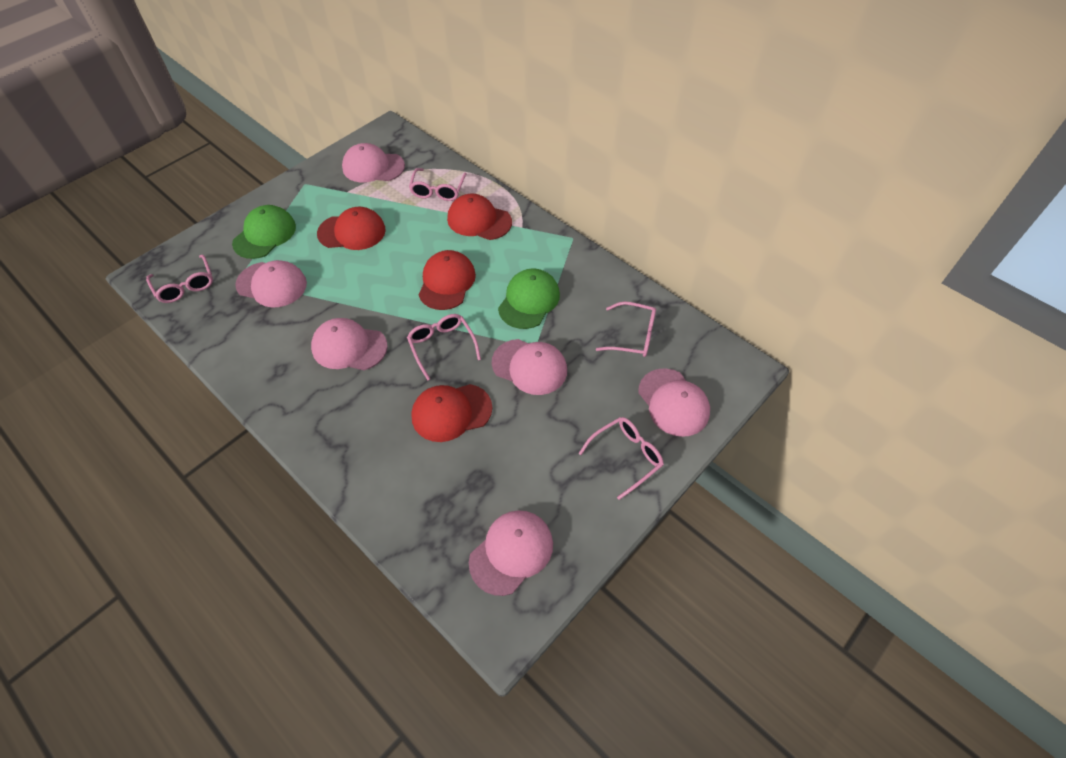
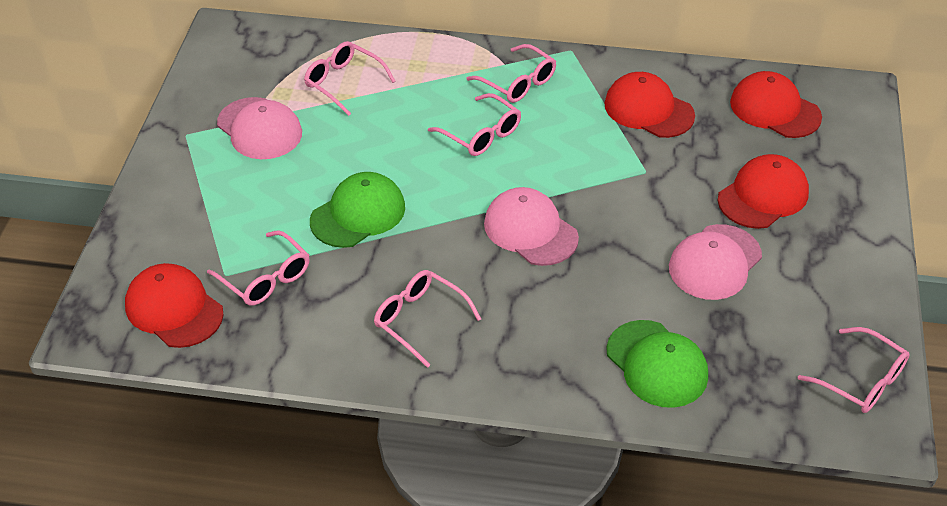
pink cap: [235,260,307,308] [311,318,388,370] [342,143,405,182] [469,510,553,596] [492,339,567,395] [638,368,710,437] = 6 -> [217,97,302,159] [484,187,579,266] [669,224,762,300] = 3
pink glasses: [146,255,213,303] [407,314,481,380] [409,168,467,201] [579,417,664,500] [596,302,656,357] = 5 -> [207,230,310,306] [304,41,395,116] [374,270,481,368] [428,93,521,156] [466,44,556,103] [798,327,910,413] = 6

